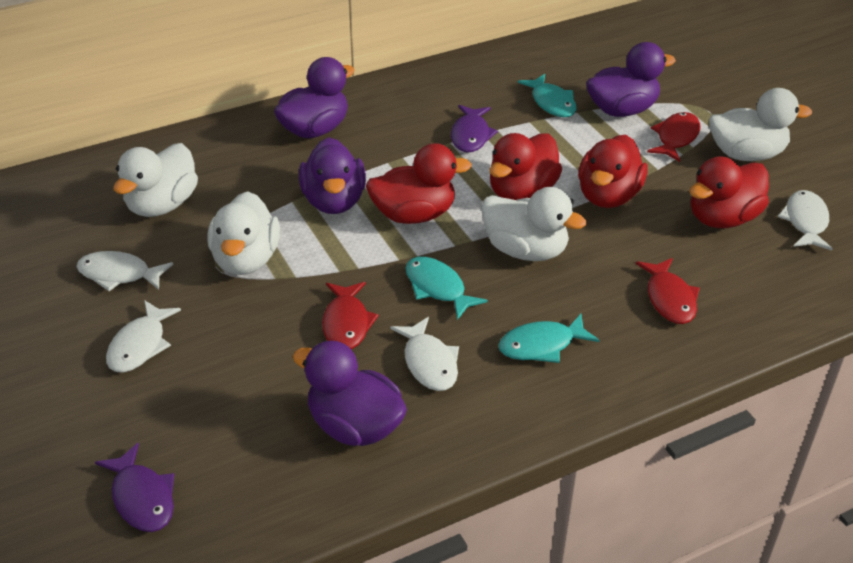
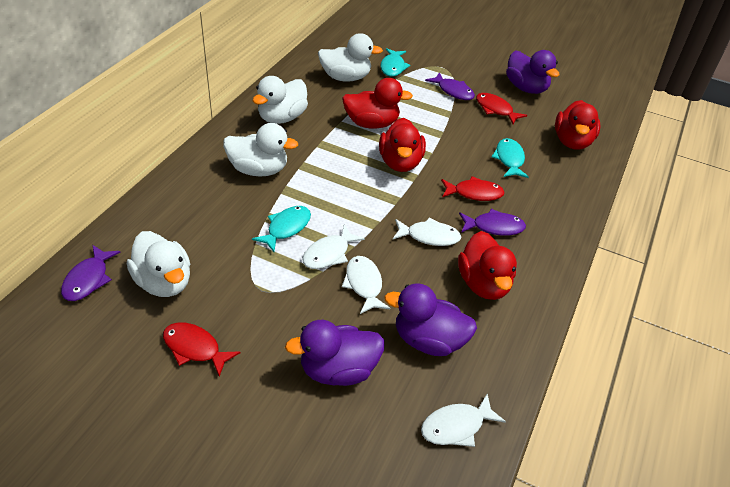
purple duck: [274,57,355,138] [293,341,407,446] [299,137,366,214] [586,42,676,117] = 4 -> [285,320,385,386] [384,283,477,356] [506,50,560,94] = 3
purple fish: [95,443,174,532] [451,105,498,152] = 2 -> [61,245,121,301] [425,72,475,100] [459,209,526,236] = 3

